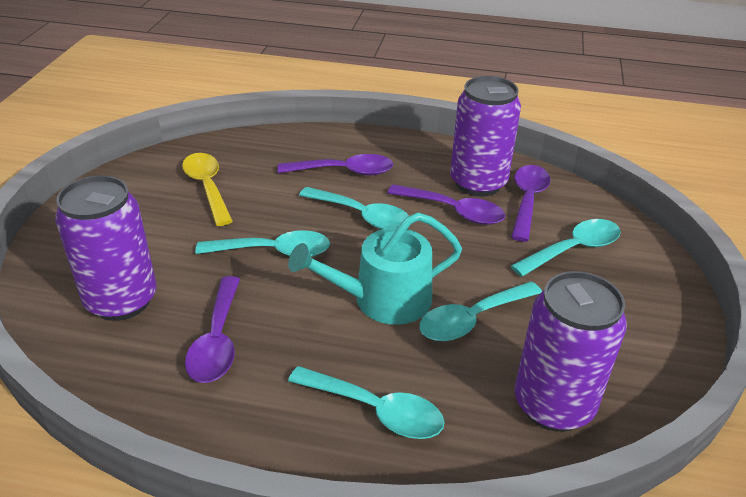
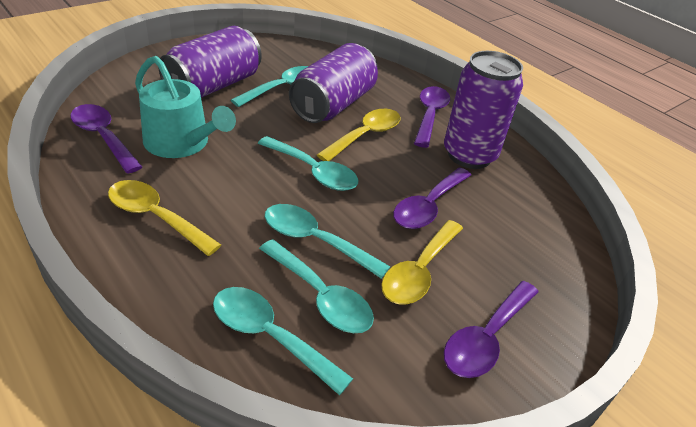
yellow spoon: [182,153,233,226] = 1 -> [108,180,221,256] [317,109,401,161] [381,220,463,305] = 3

